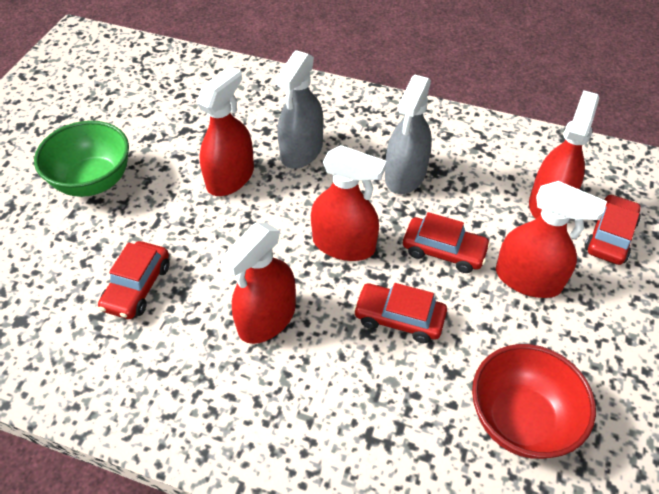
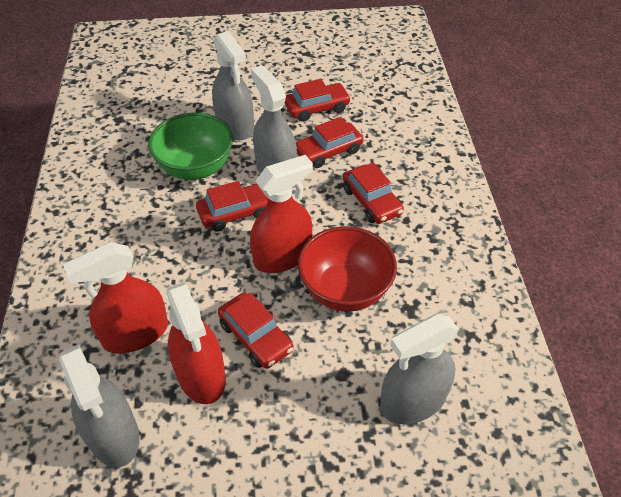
grey spray bottle: [276,50,323,169] [385,75,432,194] = 2 -> [59,344,140,468] [212,31,254,140] [251,65,297,174] [380,314,459,424] = 4
red car: [98,241,170,319] [353,283,447,343] [403,212,491,273] [585,194,641,265] = 4 -> [196,181,268,232] [218,293,294,369] [285,79,351,122] [296,117,363,168] [343,162,404,224] = 5
red spray bottle: [197,66,254,196] [220,223,296,344] [311,145,386,261] [496,181,607,298] [529,90,599,219] = 5 -> [63,242,168,354] [166,282,226,404] [250,155,313,273] = 3

